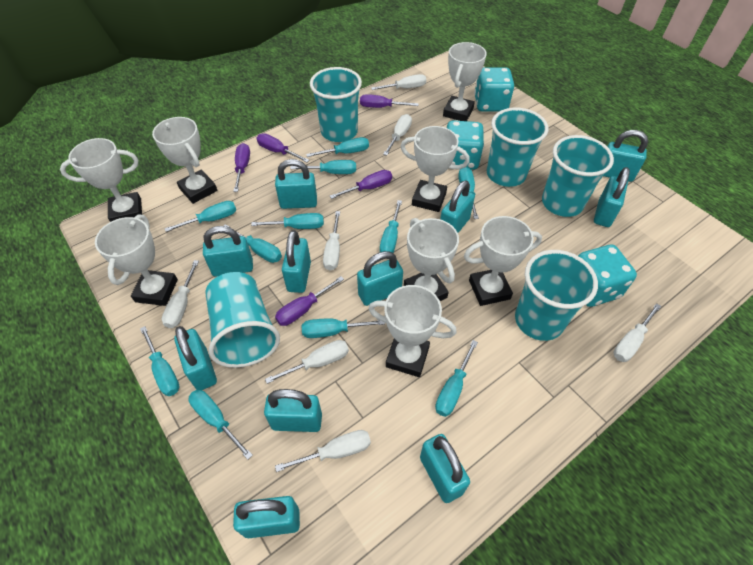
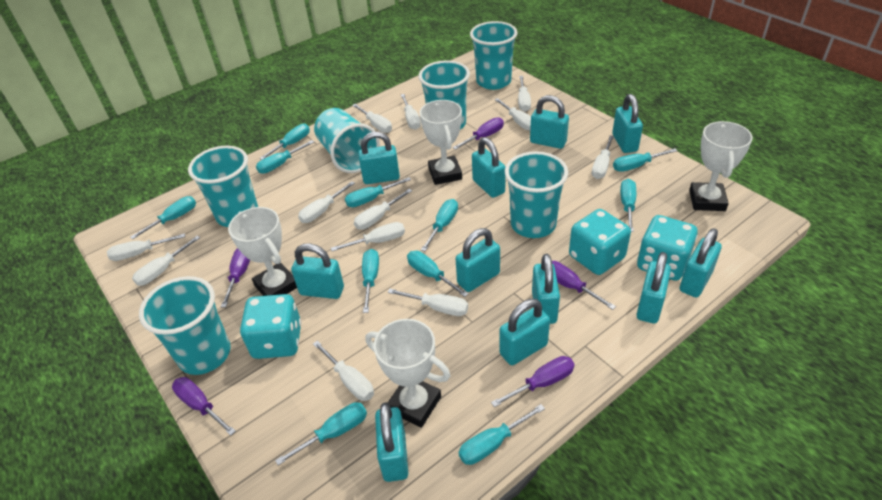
turquoise cup: [205,272,280,368] [310,67,362,142] [487,108,548,187] [515,250,598,341] [542,135,614,217] = 5 -> [139,276,231,375] [188,146,258,227] [314,108,380,173] [419,60,470,130] [470,21,518,90] [505,151,568,238] = 6
white screwdriver: [162,260,199,328] [265,340,349,384] [275,430,371,472] [323,211,340,271] [371,74,426,90] [383,114,412,155] [613,303,661,362] = 7 -> [107,233,185,261] [132,236,200,286] [298,181,355,223] [313,341,374,401] [331,222,405,251] [352,104,392,133] [354,189,412,230] [388,289,468,316] [401,94,421,130] [495,98,531,131] [518,76,531,112] [592,135,614,179] = 12
white trophy: [60,138,142,222] [95,214,178,306] [152,117,217,204] [368,285,457,377] [401,126,470,212] [404,218,459,301] [443,42,487,121] [464,216,542,306] = 8 -> [228,207,297,296] [365,319,450,428] [419,100,462,185] [689,121,753,211] = 4

